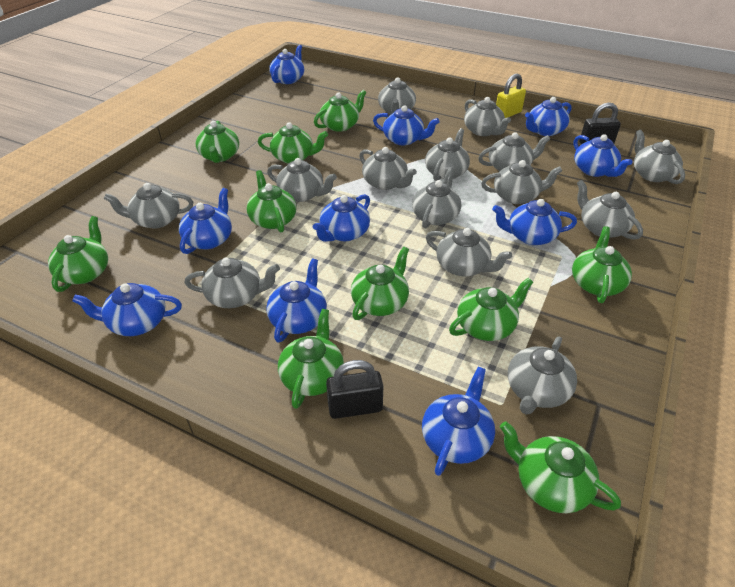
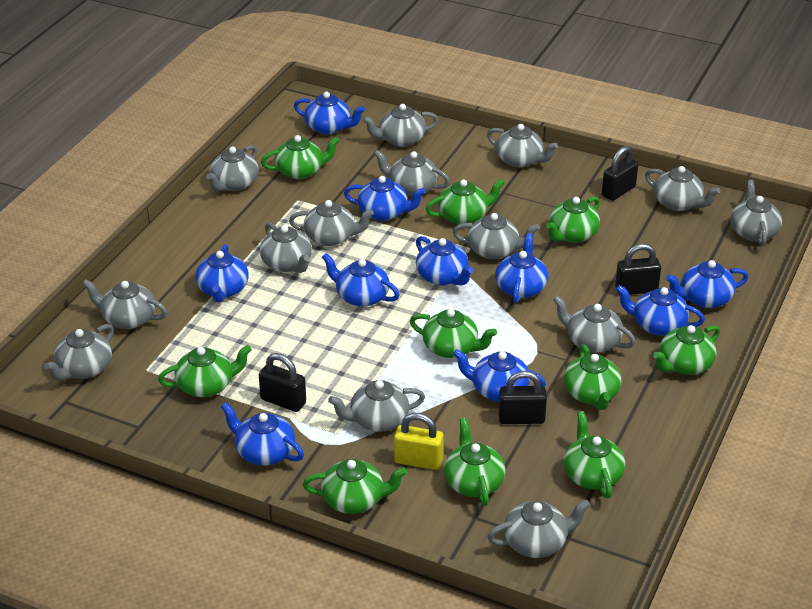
black padlock: [326,360,383,419] [579,102,621,145] = 2 -> [259,353,306,412] [498,371,547,424] [602,146,638,201] [615,244,661,295] = 4

